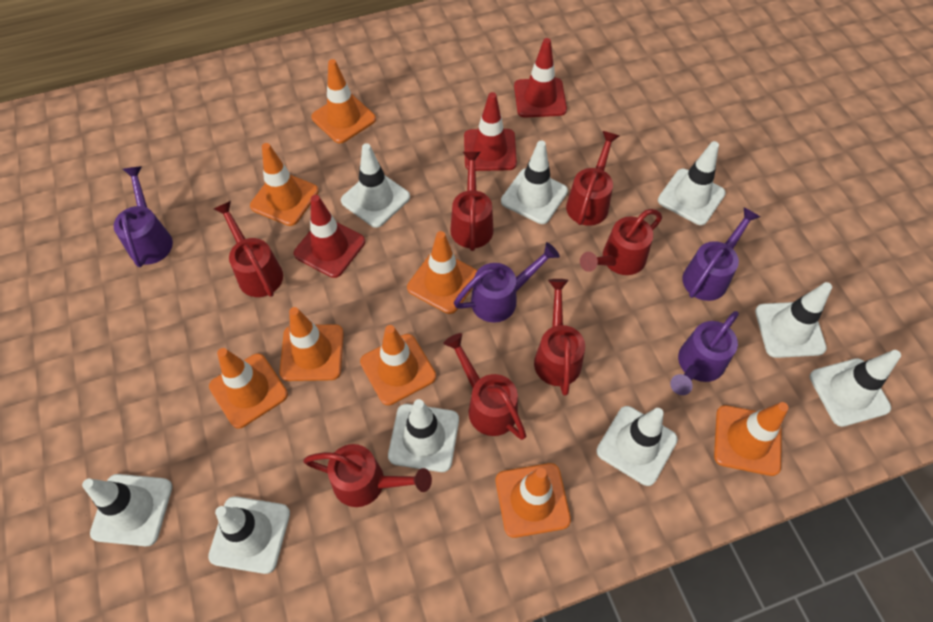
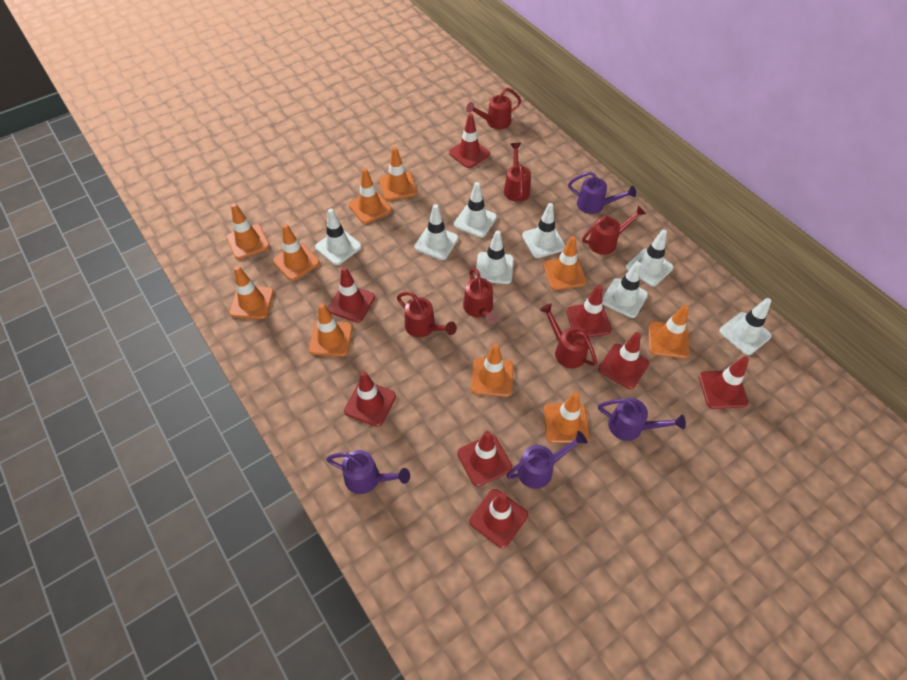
orange traffic cone: [209,348,288,429] [250,143,319,226] [279,307,344,381] [311,59,376,143] [360,325,436,405] [407,231,478,314] [496,463,571,538] [714,402,789,476] = 8 -> [227,203,270,259] [229,266,274,319] [273,224,320,281] [309,303,353,357] [348,168,392,224] [379,147,417,201] [471,343,513,397] [543,236,587,290] [544,392,589,443] [648,305,690,358] = 10
red traffic cone: [294,195,365,278] [464,92,517,171] [514,38,567,118] = 3 -> [328,267,375,323] [344,371,396,427] [449,113,490,168] [457,431,512,487] [469,489,528,548] [566,285,612,338] [598,332,649,389] [699,356,749,409] = 8
red watering can: [214,201,283,297] [303,444,432,507] [443,333,526,440] [450,152,493,251] [534,279,585,396] [566,131,619,226] [580,209,662,275] = 7 -> [397,292,457,337] [463,268,498,325] [466,88,521,129] [504,143,531,202] [540,304,597,368] [582,205,646,255] = 6
white traffic cone: [82,474,172,546] [208,496,290,574] [341,143,410,228] [388,399,459,472] [501,141,568,224] [596,406,678,486] [658,141,726,225] [755,282,832,358] [810,350,901,427] = 9 -> [315,209,362,265] [414,204,459,260] [454,182,497,238] [475,230,514,284] [522,203,566,258] [602,261,648,318] [626,230,674,286] [719,298,772,355] = 8

